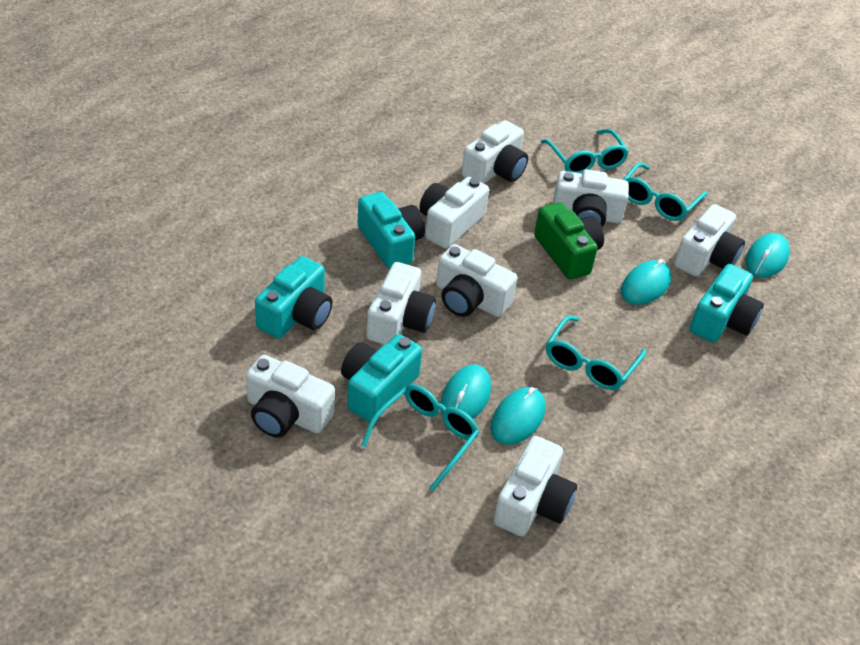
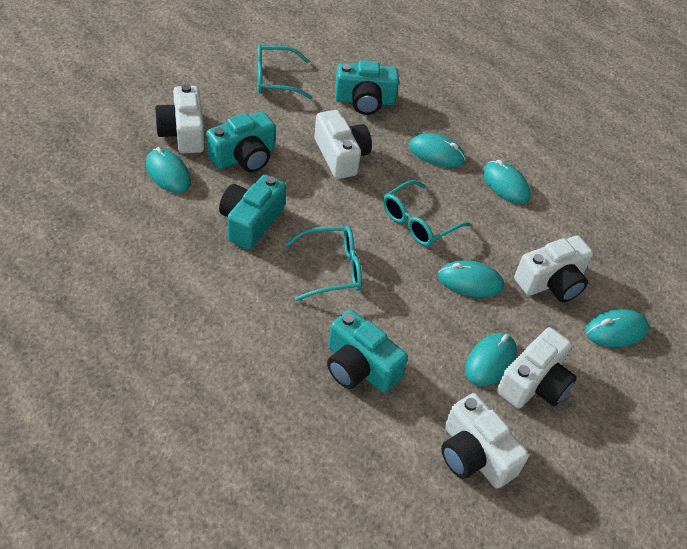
green camera: [534,202,604,280] = 1 -> none = 0
turquoise glasses: [361,384,479,491] [541,129,629,174] [546,316,646,390] [623,162,707,221] = 4 -> [257,44,312,99] [285,226,362,301] [383,180,471,247] = 3
turquoise mouse: [441,364,491,419] [490,387,545,445] [621,259,672,305] [746,233,790,278] = 4 -> [146,147,191,193] [409,133,465,167] [438,261,504,297] [465,333,517,386] [483,160,531,204] [585,309,649,347] = 6
white camera: [246,355,335,438] [366,262,436,345] [419,177,489,249] [436,244,517,317] [462,120,528,184] [494,436,577,536] [553,169,629,227] [674,204,745,277] = 8 -> [155,84,205,154] [314,110,372,179] [441,393,529,489] [497,327,577,409] [514,236,593,302] = 5

